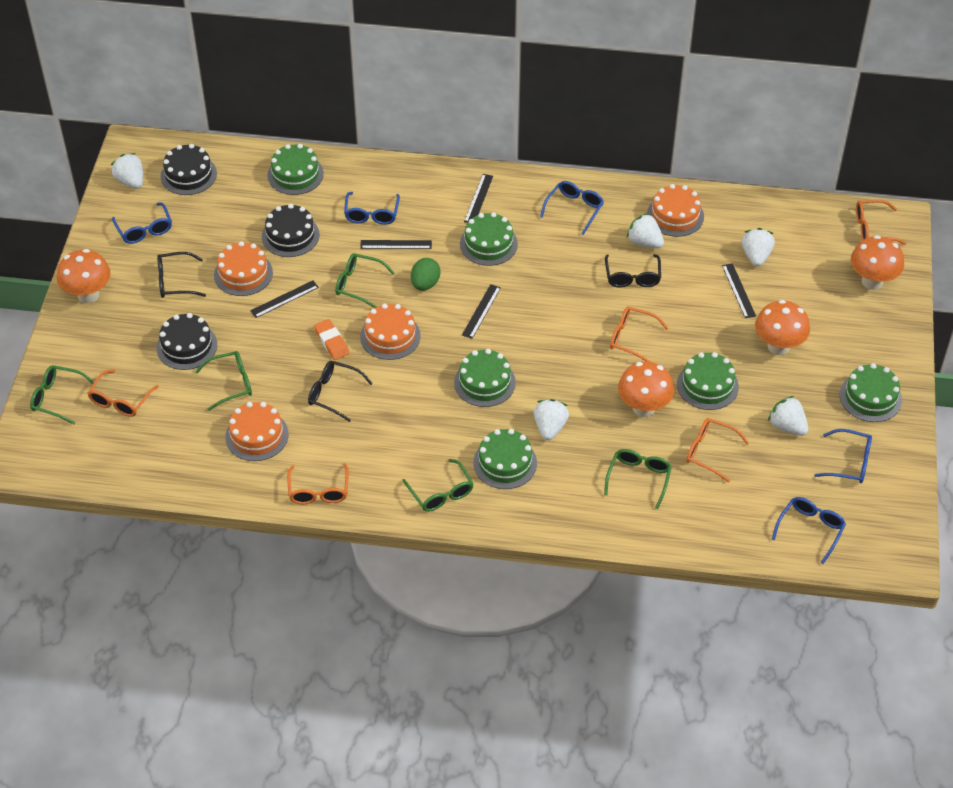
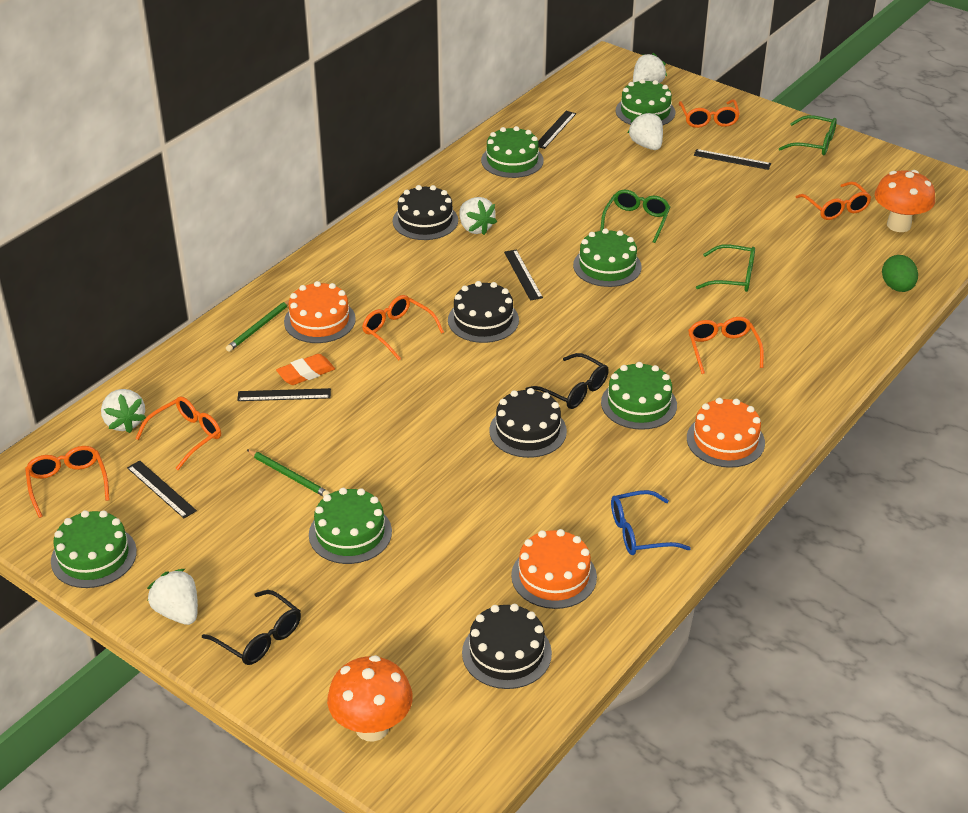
black cake: [156,313,217,370] [161,144,217,195] [262,204,319,257] = 3 -> [393,185,458,240] [448,281,519,343] [462,604,552,689] [489,388,567,458] = 4
black glasses: [157,252,206,298] [308,361,373,422] [605,254,661,288] = 3 -> [202,590,301,665] [525,353,609,409] = 2
blue glasses: [112,202,172,244] [344,192,400,225] [540,181,604,235] [772,497,846,564] [814,429,872,483] = 5 -> [611,490,691,555] = 1
green glasses: [30,365,96,424] [195,351,252,411] [335,253,394,308] [402,459,474,512] [604,449,672,509] = 5 -> [600,190,670,243] [696,245,755,292] [779,115,837,155] = 3
green pencil: none = 0 -> [226,300,289,352] [246,449,330,497] = 2
orange cake: [214,241,273,296] [225,402,288,461] [360,304,421,360] [647,184,704,237] = 4 -> [284,281,356,343] [511,529,597,609] [687,398,765,468] = 3
orange glasses: [87,369,159,417] [287,463,349,504] [610,306,668,362] [686,418,749,483] [856,200,906,245] = 5 -> [25,446,110,518] [135,396,221,470] [362,295,444,360] [679,99,740,128] [688,317,764,374] [796,182,871,220] = 6
orange mushroom: [57,249,111,303] [618,362,674,417] [755,300,810,355] [851,235,904,290] = 4 -> [327,655,413,742] [875,170,935,232] = 2

